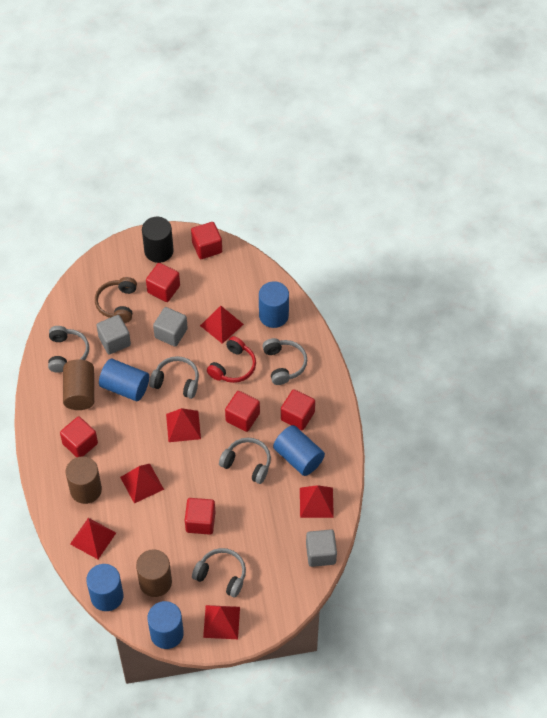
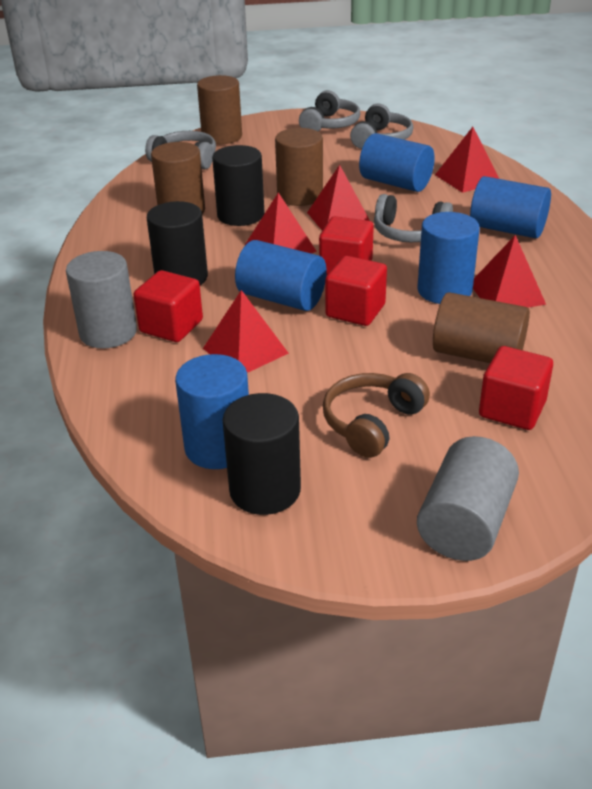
black cylinder: [142,217,173,263] = 1 -> [147,201,208,285] [212,145,264,226] [223,393,301,515] = 3
brown cylinder: [63,359,94,410] [66,457,102,504] [136,549,172,597] = 3 -> [151,142,205,214] [197,75,242,144] [275,128,323,206] [433,292,530,363] = 4
grey cube: [97,315,131,354] [153,307,188,347] [306,529,337,567] = 3 -> none = 0
grey cylinder: none = 0 -> [66,251,137,349] [417,436,519,561] = 2
grey headphones: [48,326,89,373] [149,356,199,399] [192,548,246,598] [219,438,271,484] [262,338,307,385] = 5 -> [145,131,216,169] [299,90,360,132] [350,104,413,149] [374,194,453,242] = 4
red cube: [60,416,98,457] [146,263,180,302] [185,498,215,535] [191,222,222,259] [225,391,260,432] [281,389,315,430] = 6 -> [134,270,203,342] [319,216,374,275] [325,256,387,326] [479,346,553,430] = 4
red headphones: [207,336,256,383] = 1 -> none = 0
red pyramid: [70,518,116,559] [120,464,164,503] [166,408,201,442] [200,306,244,344] [203,605,240,639] [300,485,334,518] = 6 -> [203,290,289,373] [245,192,317,253] [307,165,370,231] [435,127,499,193] [473,235,546,308] = 5

